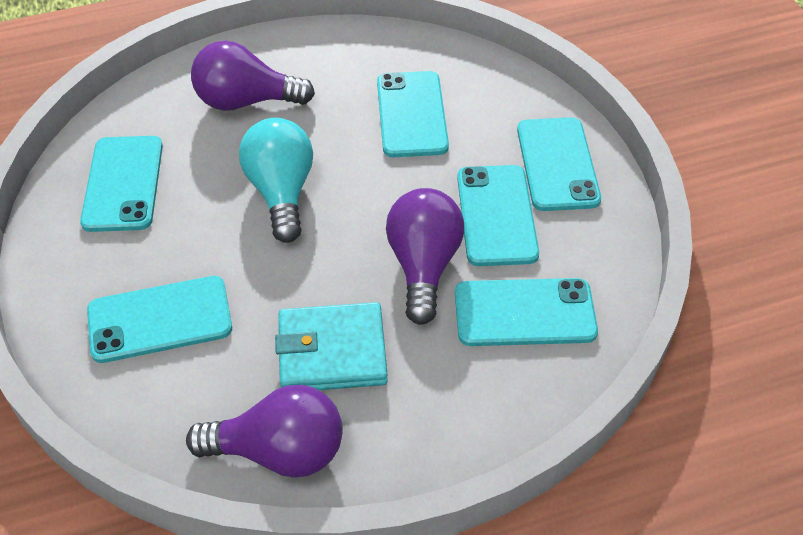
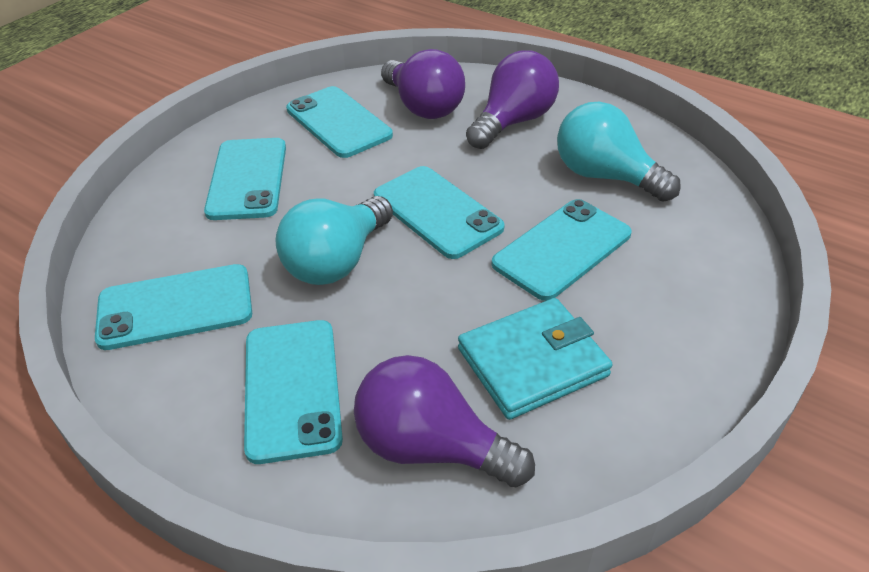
turquoise light bulb: [239,118,313,243] = 1 -> [275,196,393,285] [557,102,681,202] = 2

